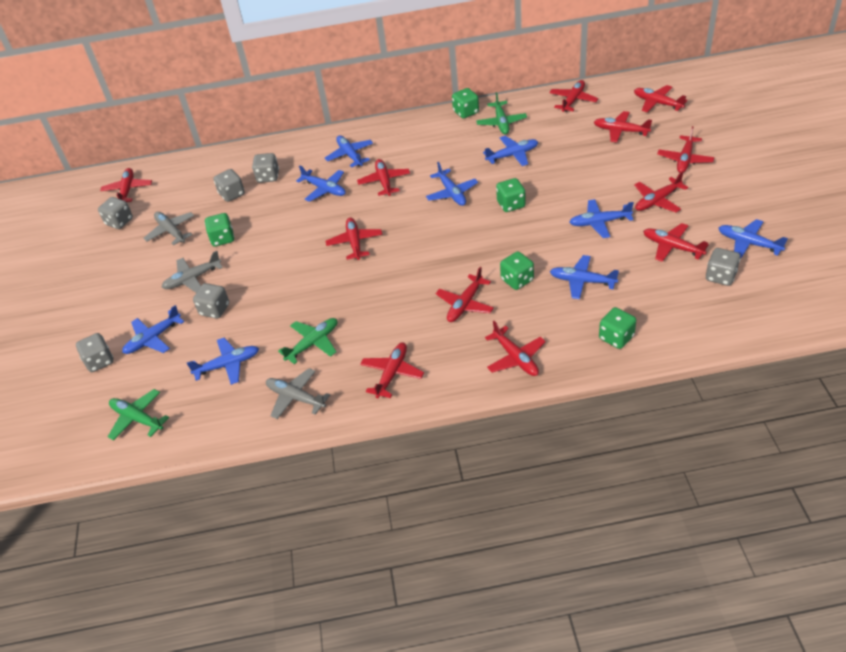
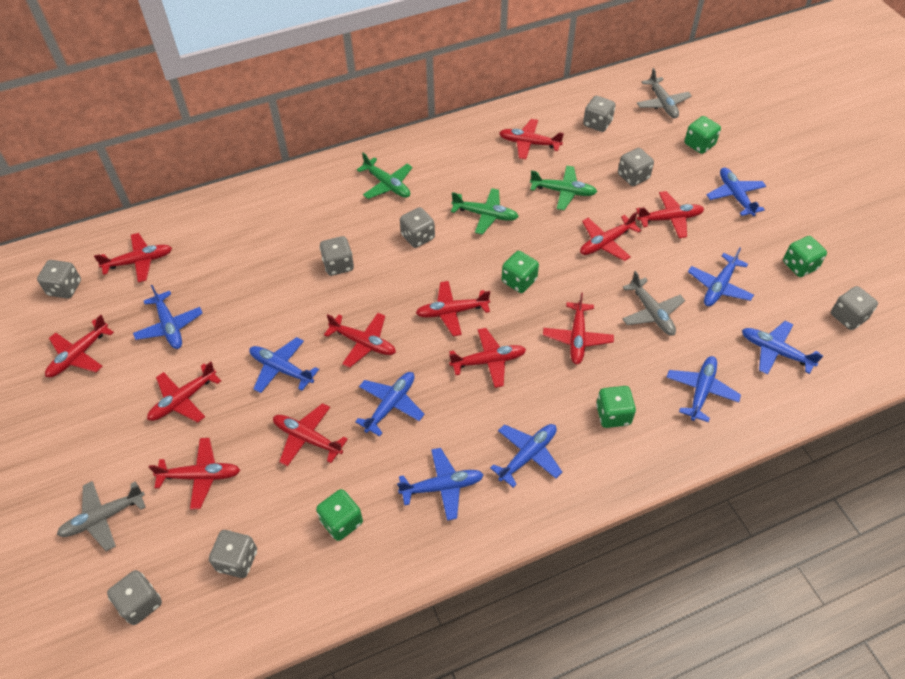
grey dice: [76,333,114,372] [98,197,133,229] [193,283,229,319] [213,169,245,202] [252,153,279,183] [706,248,740,286] = 6 -> [37,260,81,298] [107,570,162,625] [209,530,257,578] [320,236,354,276] [400,207,435,248] [583,96,616,132] [618,148,654,186] [831,286,878,330] = 8

